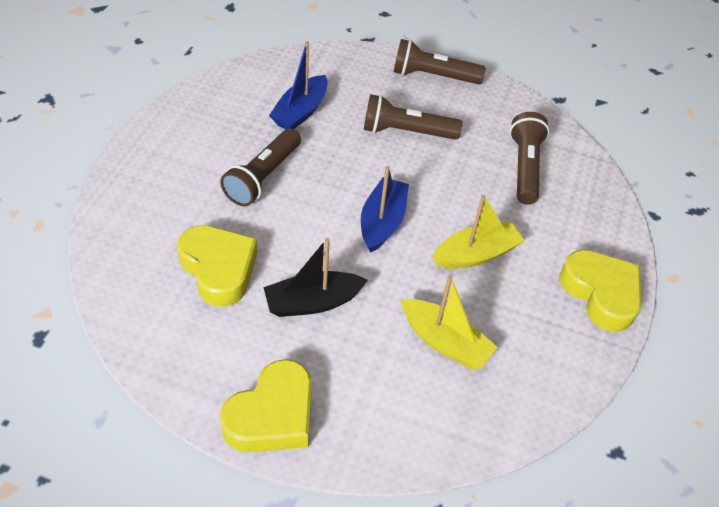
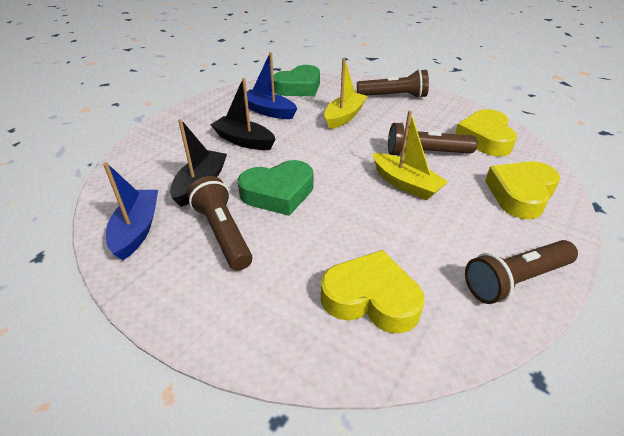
black boat: [263,238,368,317] = 1 -> [170,119,227,207] [211,78,276,150] = 2
green heart: none = 0 -> [238,160,313,216] [273,65,320,96] = 2

